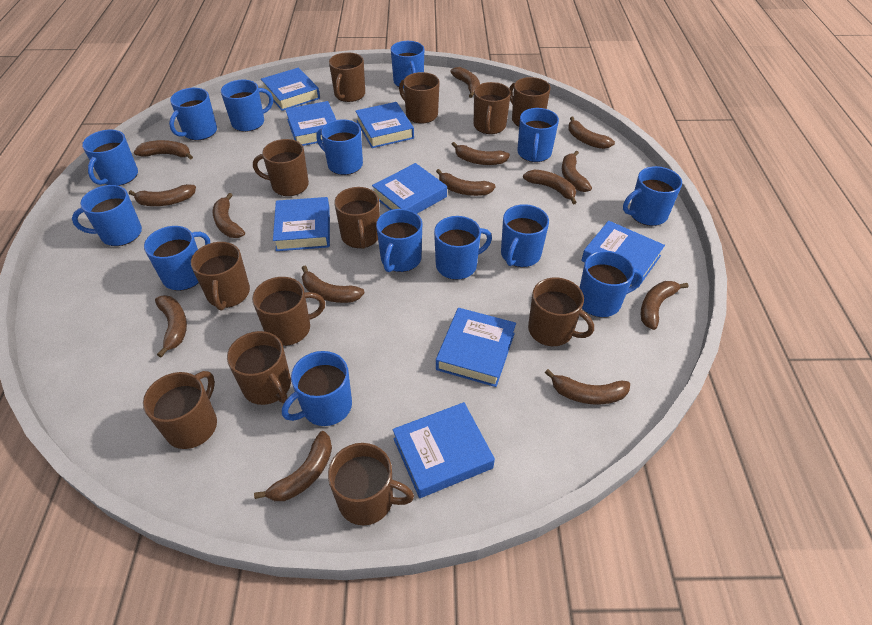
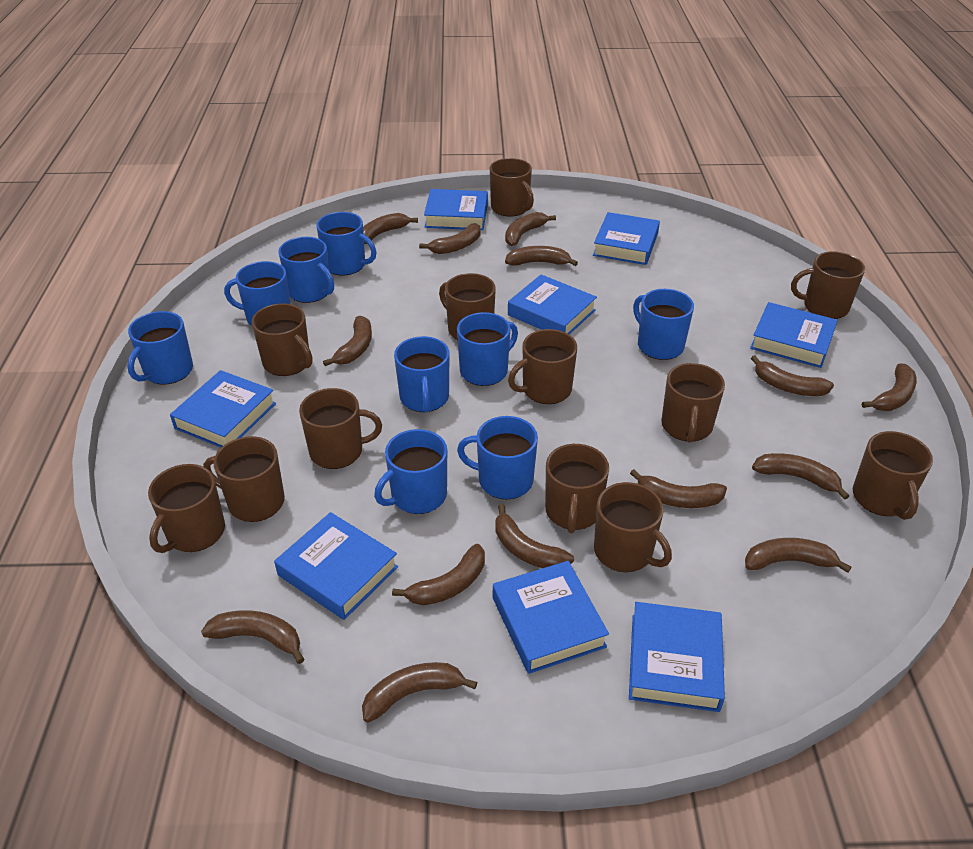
blue mug: [72,185,142,246] [82,130,138,186] [144,226,210,291] [169,88,217,140] [221,80,273,132] [282,351,352,426] [316,119,363,175] [376,209,422,272] [391,41,424,89] [434,216,492,280] [501,204,549,267] [517,108,559,162] [579,251,644,317] [623,166,682,226] = 14 -> [127,311,193,385] [224,261,290,326] [278,237,334,303] [316,212,376,276] [374,429,447,514] [394,336,450,413] [457,312,518,386] [457,416,538,500] [633,289,694,360] = 9

